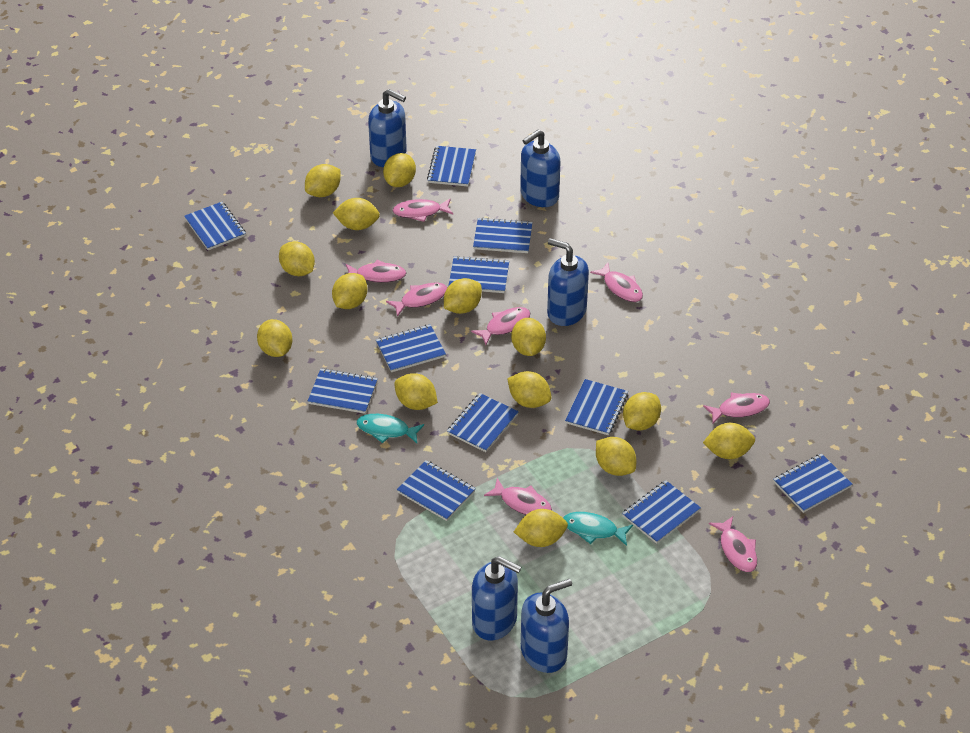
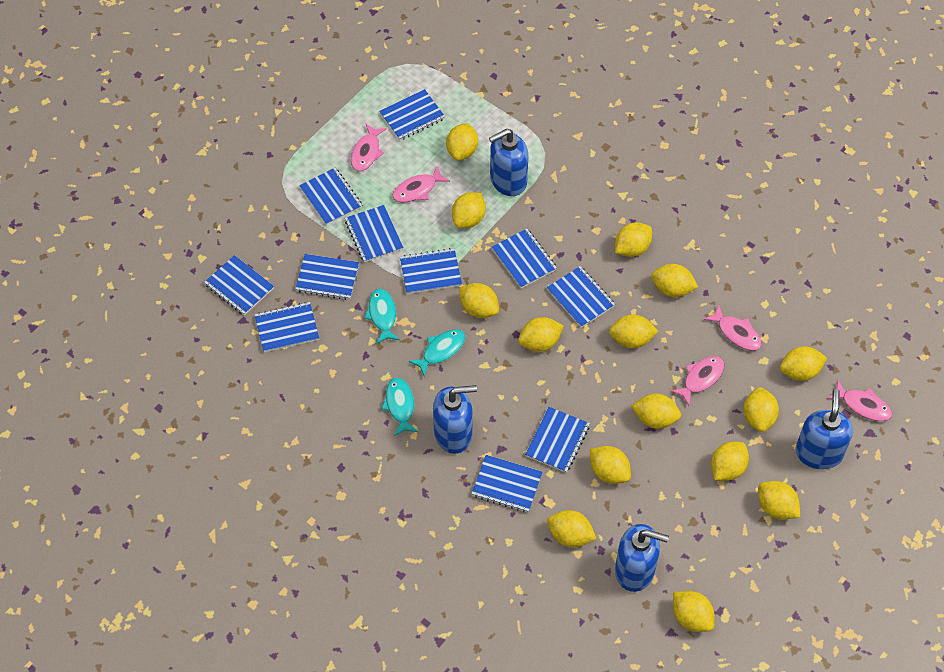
blue soap dispenser: [368,89,407,167] [472,556,521,641] [520,129,560,207] [521,579,572,673] [547,238,589,326] = 5 -> [433,385,477,454] [489,129,528,196] [615,524,669,592] [795,389,853,469] = 4
pink fish: [346,260,406,283] [386,283,447,317] [393,198,453,222] [471,307,530,345] [484,478,552,515] [590,263,643,302] [703,392,770,424] [709,516,757,572] = 8 -> [351,123,387,171] [392,166,450,202] [671,356,724,406] [704,305,762,351] [827,380,892,421] = 5
turquoise fish: [357,414,424,443] [563,512,633,546] = 2 -> [364,289,400,344] [381,378,418,436] [408,329,465,377] = 3
yellow lemon: [257,319,292,357] [279,241,315,276] [305,164,340,197] [332,273,368,309] [333,198,380,230] [383,153,416,187] [394,373,438,410] [444,278,482,314] [507,371,552,408] [511,318,546,356] [514,509,568,547] [596,437,636,476] [623,392,661,430] [703,423,755,459] = 14 -> [446,123,478,160] [452,192,486,228] [459,283,499,318] [518,317,564,352] [547,510,596,547] [590,446,631,484] [609,314,658,348] [615,222,652,257] [632,394,681,429] [651,264,698,297] [673,591,715,632] [711,442,749,481] [743,387,779,432] [758,481,800,520] [780,346,827,381] = 15

